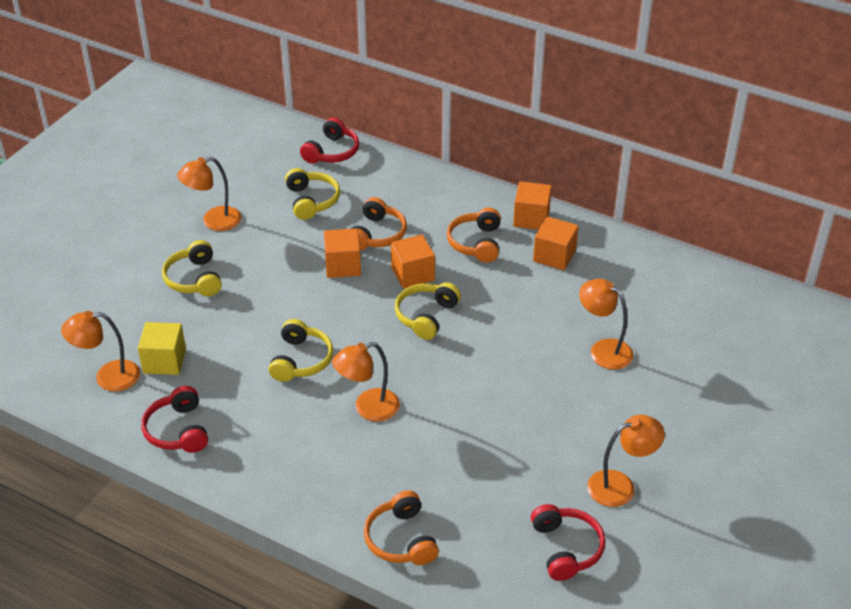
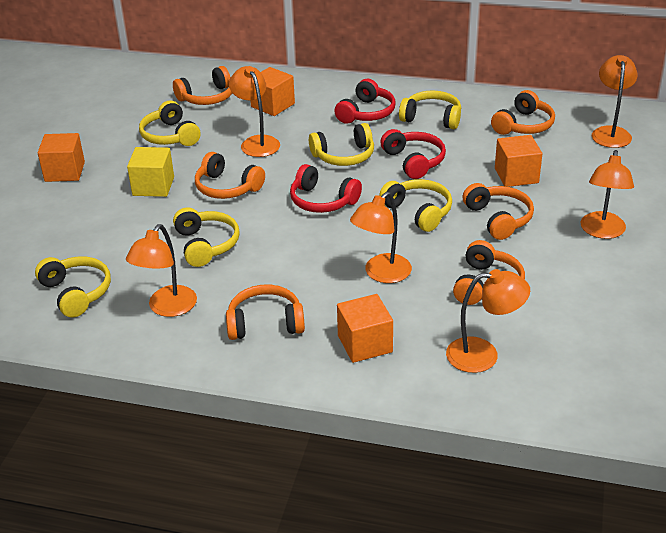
orange headphones: [351,197,407,250] [364,490,439,565] [447,208,501,263] = 3 -> [173,66,232,105] [195,152,265,199] [226,285,305,340] [453,240,525,305] [462,183,534,240] [491,90,555,135] = 6
orange lamp: [61,311,140,392] [177,157,241,231] [332,342,400,421] [579,279,633,370] [587,415,665,507] = 5 -> [126,224,197,317] [229,66,280,157] [350,192,412,283] [446,269,530,373] [581,150,634,239] [592,55,638,148] = 6
yellow headphones: [162,240,222,296] [269,319,333,382] [285,168,340,220] [395,282,461,340] = 4 -> [35,256,111,318] [139,101,201,146] [173,207,240,267] [309,123,374,166] [379,179,452,232] [399,90,461,129] = 6

